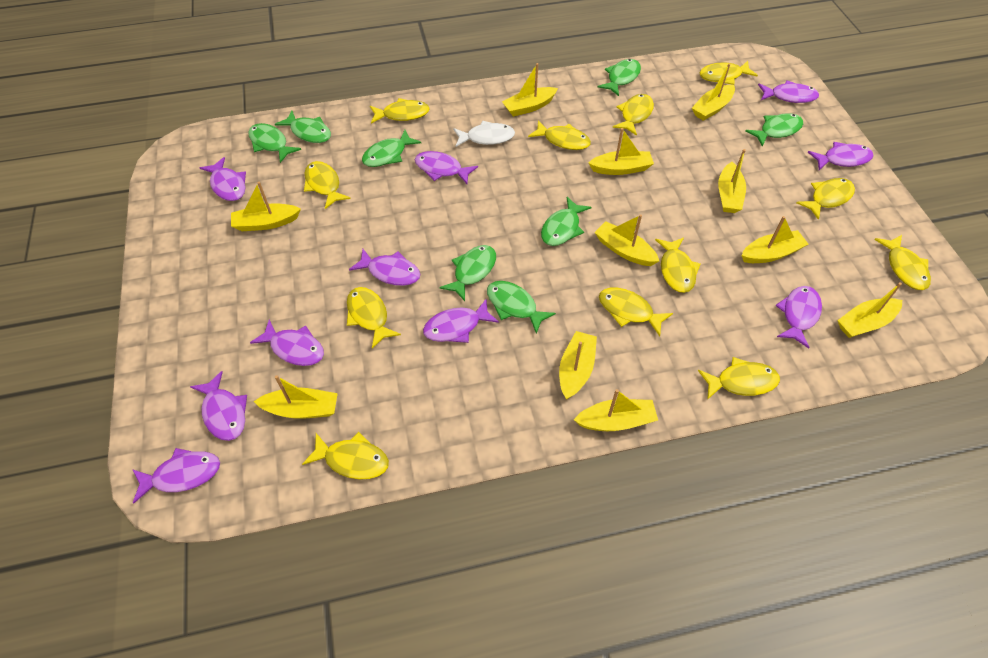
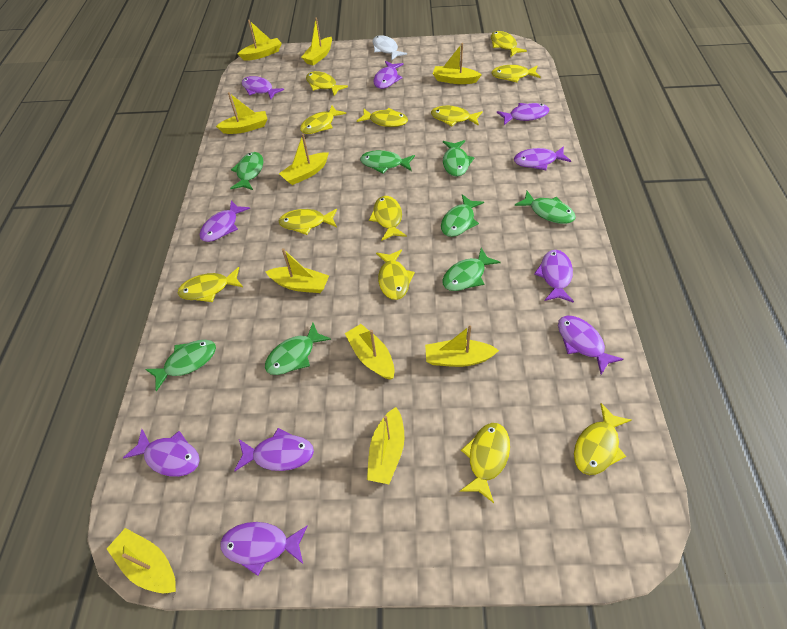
yellow boat: [231,182,301,231] [254,375,338,419] [502,63,558,117] [559,331,597,399] [574,389,658,431] [589,128,654,175] [594,214,659,266] [692,63,735,121] [718,149,746,213] [741,216,808,263] [837,282,902,338] = 11 -> [107,528,176,593] [216,92,267,134] [238,20,282,61] [266,248,329,293] [279,134,329,185] [301,17,332,66] [345,324,394,380] [367,407,404,484] [425,325,499,367] [433,43,482,84] = 10

